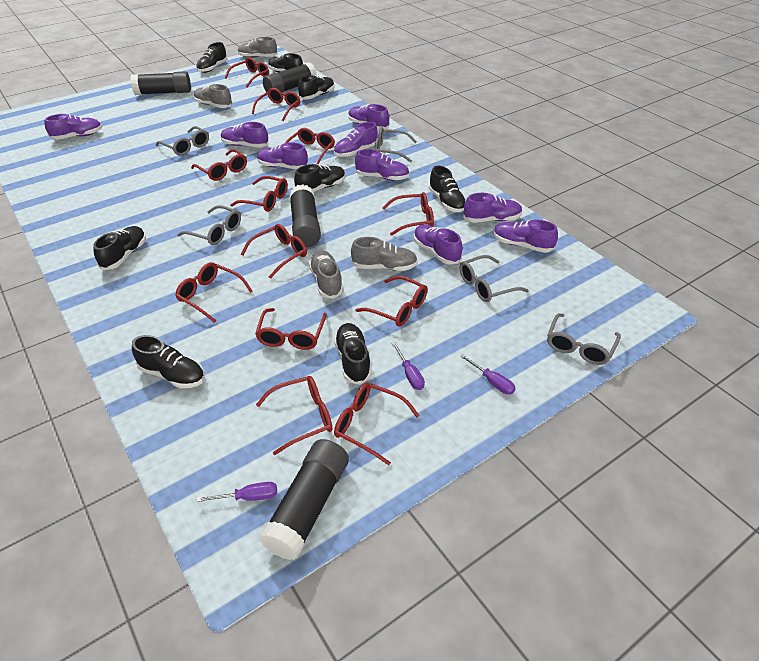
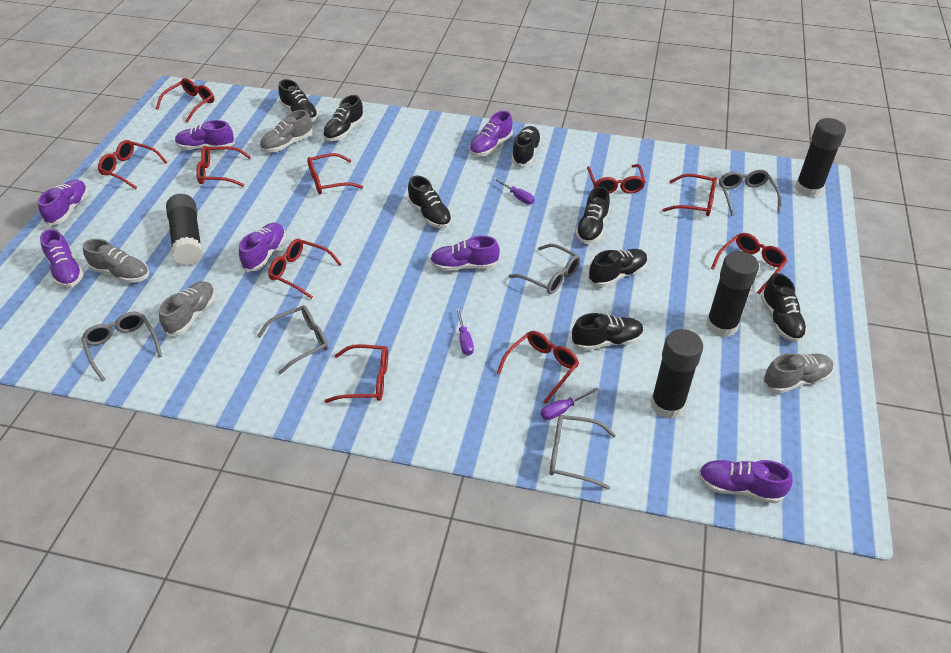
purple shoe: [44,114,102,140] [221,122,268,148] [257,142,308,170] [334,122,378,157] [348,104,389,130] [355,149,409,181] [413,225,462,265] [463,193,522,223] [493,220,558,253] = 9 -> [38,180,88,226] [40,229,84,288] [175,120,235,150] [239,223,286,272] [430,236,500,271] [469,111,513,156] [698,460,793,504] = 7
red glasses: [175,262,253,323] [191,149,247,181] [225,57,269,87] [230,176,288,212] [241,224,307,279] [252,88,300,121] [255,308,327,350] [256,376,332,455] [285,128,335,164] [334,383,419,465] [356,276,428,326] [382,192,434,236] = 12 -> [98,140,167,189] [156,78,215,123] [196,146,251,187] [268,239,342,299] [307,153,363,194] [325,344,388,403] [496,331,579,404] [587,164,645,194] [662,174,717,216] [711,233,787,294] = 10

